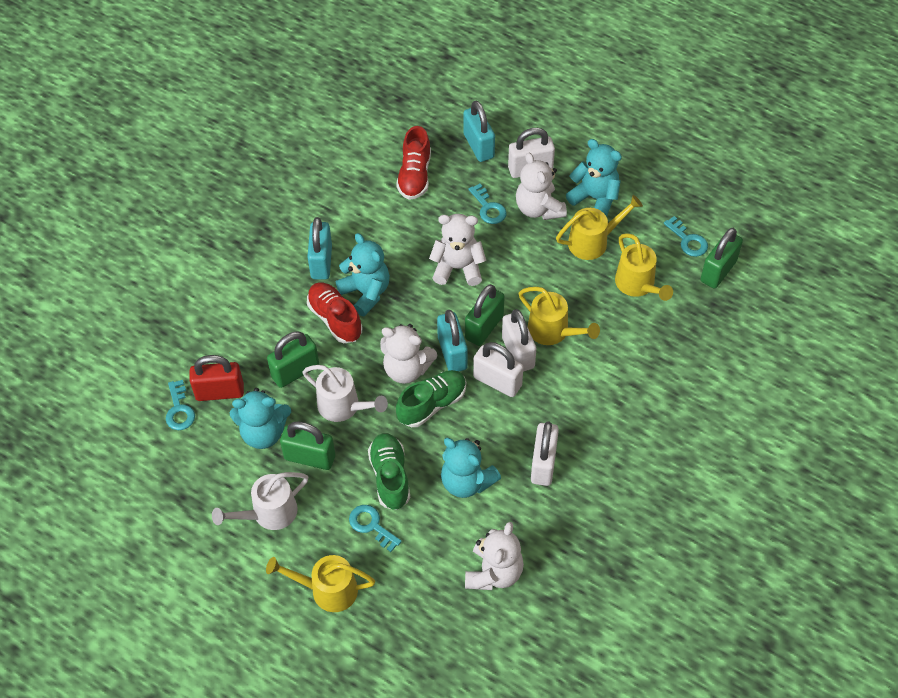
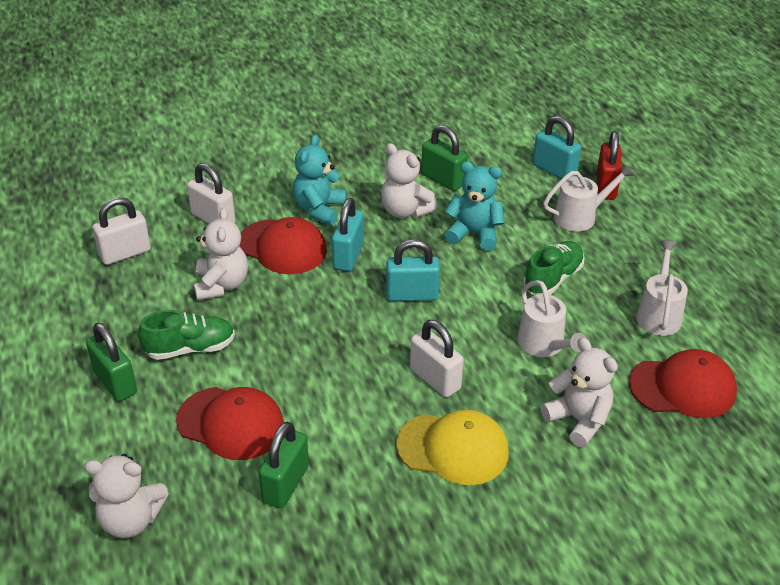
green padlock: [267,331,319,388] [280,421,335,470] [465,284,505,346] [701,228,743,289] = 4 -> [86,323,137,402] [259,422,309,508] [421,125,467,191] = 3
red cap: none = 0 -> [176,387,284,460] [239,217,327,274] [629,349,737,418] = 3
red shoe: [307,282,363,343] [396,126,431,200] = 2 -> none = 0
turquoise key: [166,380,195,430] [349,505,402,552] [468,184,507,224] [664,216,708,257] = 4 -> none = 0
turquoise teddy bear: [230,388,291,449] [336,233,390,316] [441,438,501,498] [566,139,622,217] = 4 -> [293,135,346,225] [445,161,504,251] = 2
white padlock: [473,342,523,397] [502,309,536,372] [508,128,555,178] [531,421,559,486] = 4 -> [92,197,151,265] [187,163,235,223] [410,320,464,397] = 3
white watering can: [212,472,308,530] [302,365,388,422] = 2 -> [517,280,587,357] [543,164,633,232] [636,240,688,336] = 3
yellow cap: none = 0 -> [396,410,509,485] = 1
yellow watering can: [266,555,375,612] [519,287,600,345] [556,195,643,260] [615,233,673,301] = 4 -> none = 0

